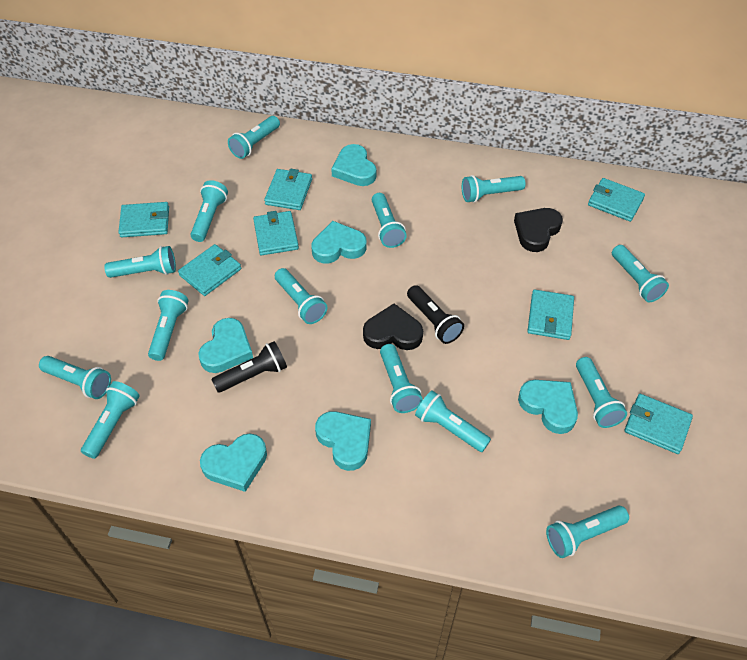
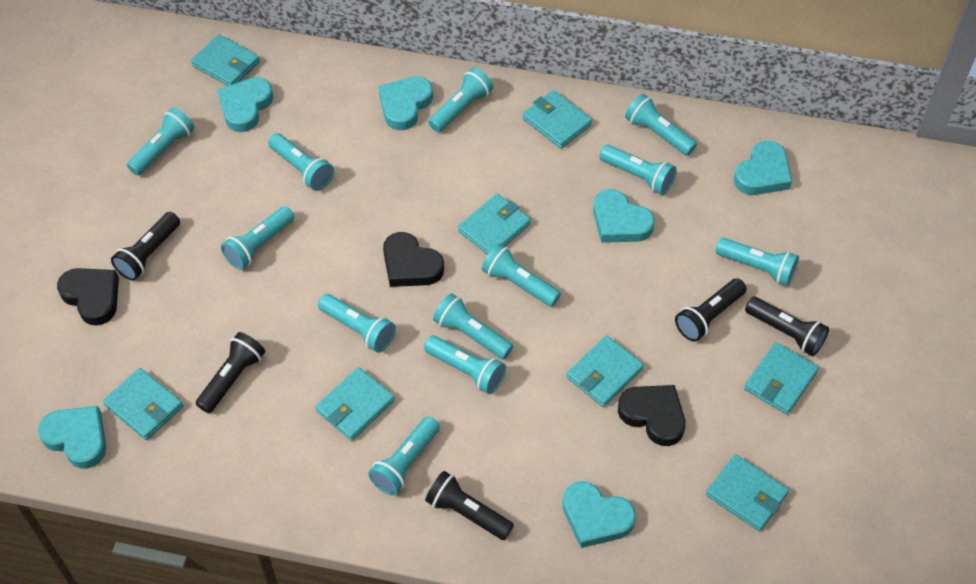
black flashlight: [211,341,287,393] [407,285,464,344] = 2 -> [111,212,180,281] [196,332,265,413] [425,471,514,540] [675,278,747,342] [745,297,829,356] = 5
black heart: [363,304,423,350] [514,208,563,252] = 2 -> [57,268,119,325] [383,232,444,287] [618,385,685,446] = 3
turquoise flashlight: [39,356,111,399] [81,381,140,459] [104,246,176,278] [148,290,189,361] [190,180,228,242] [228,116,280,159] [275,268,327,324] [372,193,407,248] [380,344,423,413] [415,390,491,452] [462,175,526,203] [546,505,629,558] [576,357,627,428] [612,245,669,302] = 14 -> [127,107,195,176] [221,206,294,270] [268,133,334,191] [318,294,396,353] [368,416,440,495] [424,336,506,394] [428,68,493,132] [433,293,513,359] [482,244,561,307] [599,145,677,195] [625,94,697,156] [715,238,799,286] = 12
turquoise wallet: [118,202,169,237] [178,244,241,296] [253,211,299,255] [264,169,312,210] [527,290,574,340] [588,178,645,222] [624,394,693,454] = 7 -> [103,368,183,440] [191,34,260,86] [315,367,395,441] [458,194,531,255] [523,90,592,149] [566,336,644,407] [706,455,789,531] [744,343,819,415] = 8

